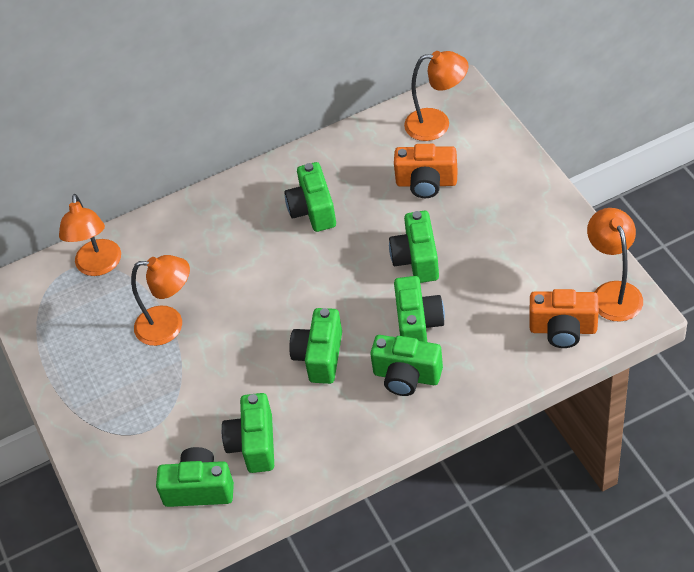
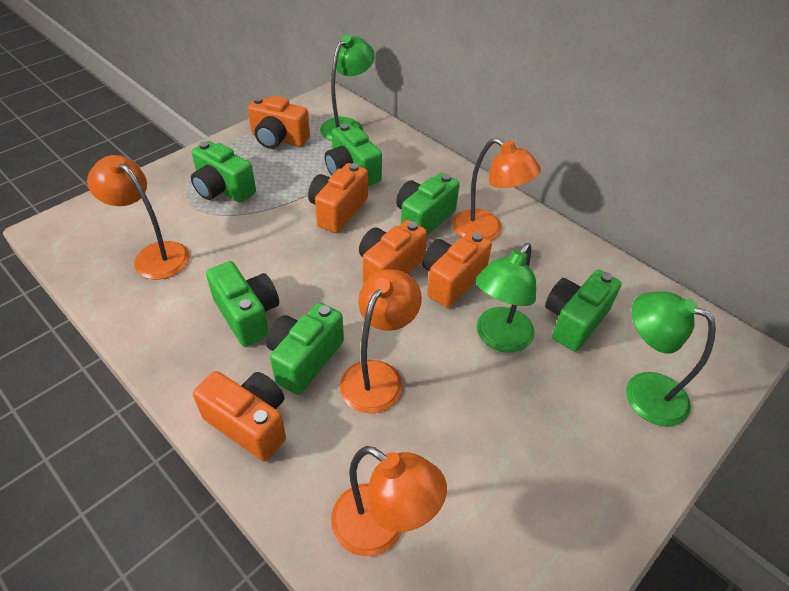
green camera: [156,447,234,507] [222,393,274,473] [284,162,336,232] [289,308,342,384] [370,335,443,396] [389,211,439,283] [394,276,445,342] = 7 -> [191,141,256,203] [206,261,279,347] [266,303,344,395] [325,123,382,186] [396,173,460,235] [545,270,621,351] = 6
green lamp: none = 0 -> [320,35,375,141] [476,243,536,352] [626,291,716,426] = 3
orange camera: [394,144,458,198] [529,289,599,348] = 2 -> [193,371,286,461] [248,95,310,149] [308,163,368,233] [359,220,427,283] [422,231,492,308] = 5

